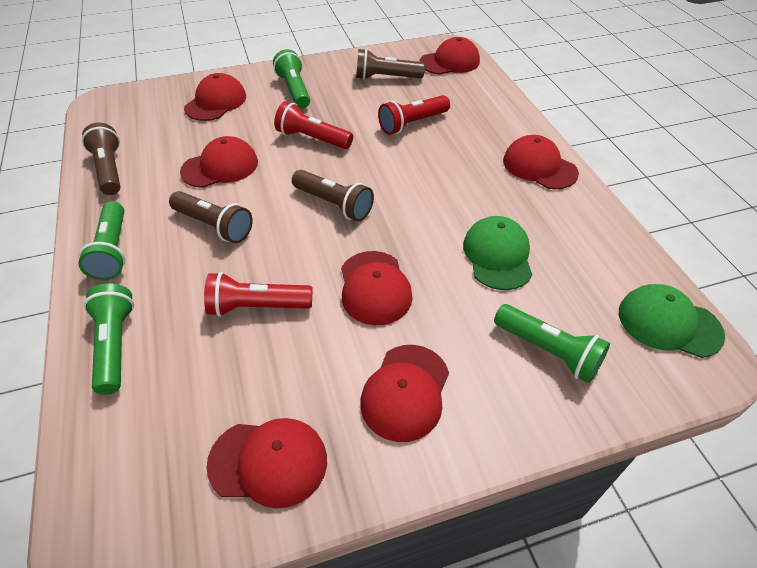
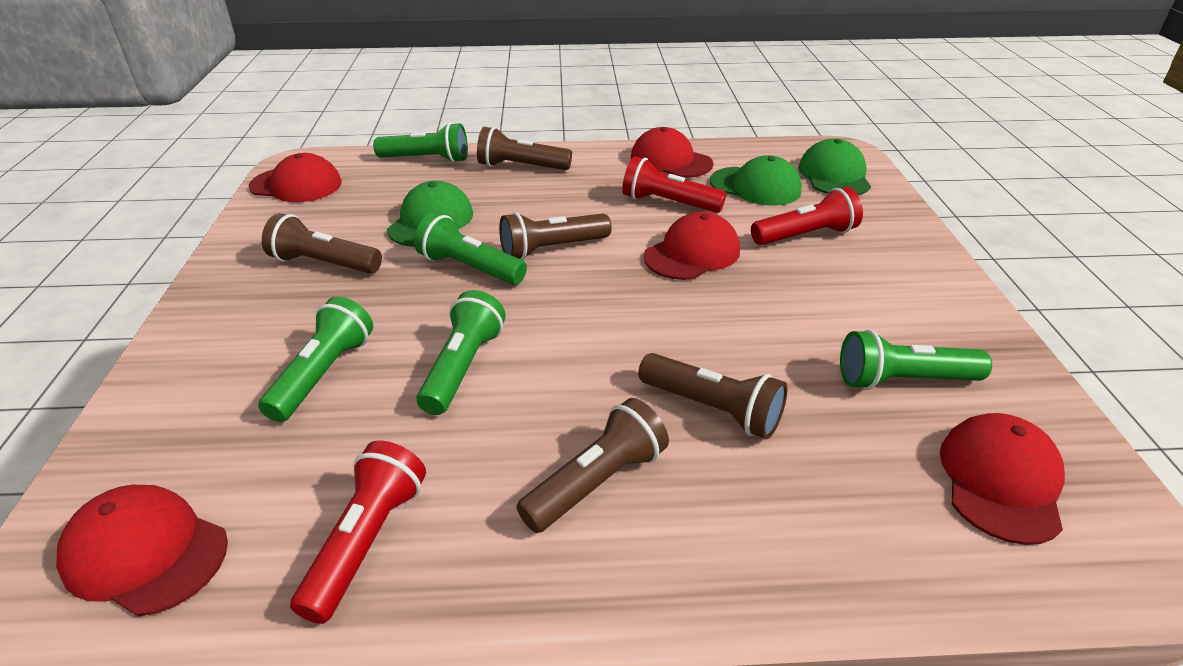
brown flashlight: [82,123,120,195] [169,191,253,243] [292,170,374,221] [356,49,425,80] = 4 -> [262,213,382,274] [477,127,572,170] [499,212,612,260] [516,398,669,533] [638,353,788,439] = 5
green cap: [463,216,532,290] [619,284,725,358] = 2 -> [387,181,473,247] [710,155,802,206] [798,139,871,195] = 3
green flashlight: [78,201,125,280] [84,283,134,395] [273,49,310,109] [494,304,610,383] = 4 -> [258,296,373,422] [373,122,468,163] [414,213,527,285] [416,290,506,415] [840,330,992,390] = 5
red cap: [180,136,258,188] [184,73,246,121] [206,418,327,508] [341,251,413,325] [360,345,449,442] [419,37,480,75] [503,135,579,189] = 7 -> [56,485,228,617] [249,153,342,202] [631,127,713,178] [644,212,740,280] [940,413,1065,545] = 5

